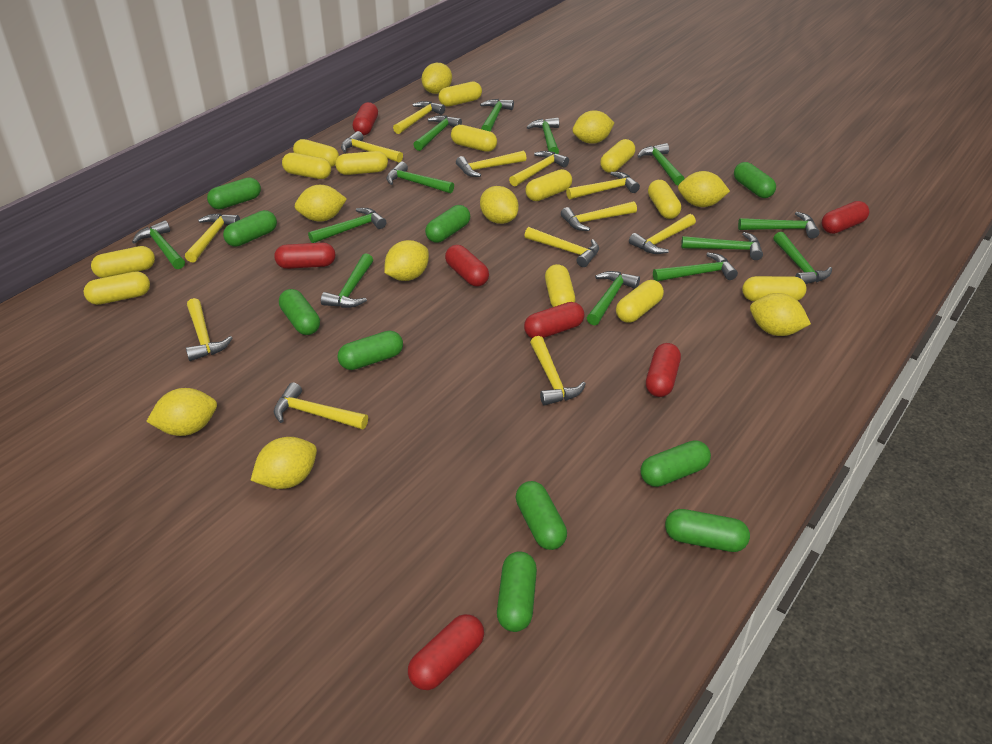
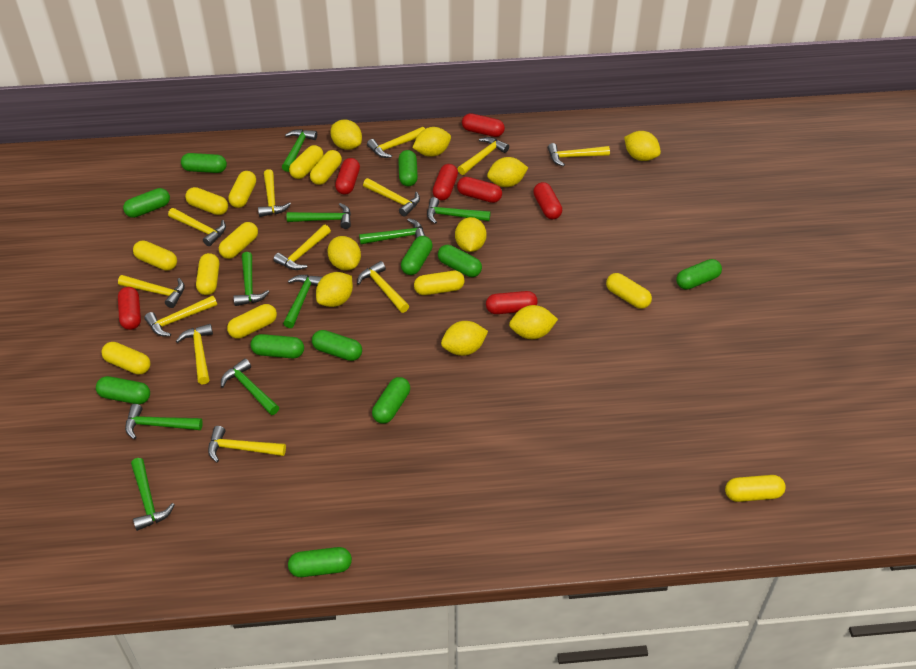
green capsule: [207,177,261,209] [223,210,277,247] [279,289,320,335] [338,331,403,370] [425,205,470,243] [497,551,537,632] [516,481,567,550] [640,440,711,487] [665,509,750,552] [734,162,776,198] = 10 -> [96,376,150,404] [123,188,170,218] [181,153,227,173] [251,334,304,358] [288,547,352,577] [312,330,362,361] [372,377,410,424] [398,150,418,186] [401,236,433,275] [438,245,482,277] [676,259,722,290] = 11
green hammer: [132,220,185,269] [308,208,386,243] [321,254,373,308] [386,161,454,193] [413,115,462,151] [480,99,514,132] [527,117,559,154] [587,271,640,325] [637,143,684,185] [653,252,738,281] [681,232,763,260] [738,212,819,238] [774,232,832,284] = 13 -> [125,404,203,439] [131,458,175,531] [221,358,279,415] [233,252,270,306] [282,129,317,172] [283,275,323,328] [287,203,351,229] [359,218,425,244] [427,197,491,224] = 9
yellow capsule: [84,271,150,305] [91,246,155,278] [282,153,331,179] [293,139,339,167] [335,151,388,175] [439,82,482,106] [451,125,497,152] [525,169,572,201] [545,264,575,307] [600,139,635,173] [616,280,664,322] [648,180,681,219] [742,276,807,302] = 13 -> [102,342,150,375] [133,240,177,271] [185,187,228,215] [196,253,219,295] [219,222,258,259] [227,304,277,339] [228,171,256,208] [289,145,323,179] [310,150,342,185] [414,271,465,295] [606,273,652,309] [725,475,786,502] = 12

